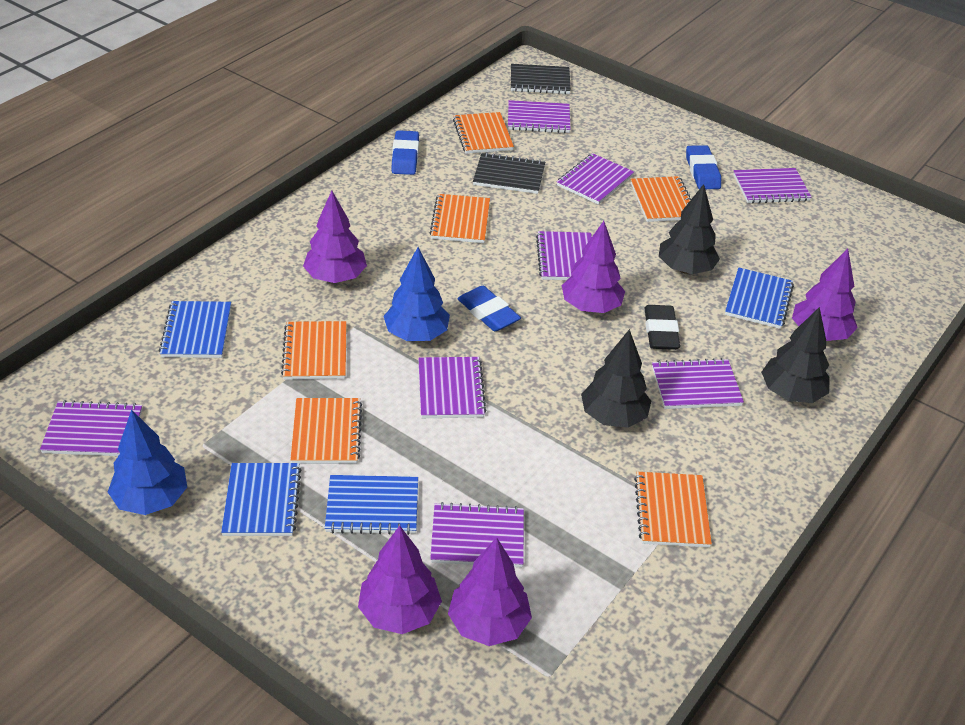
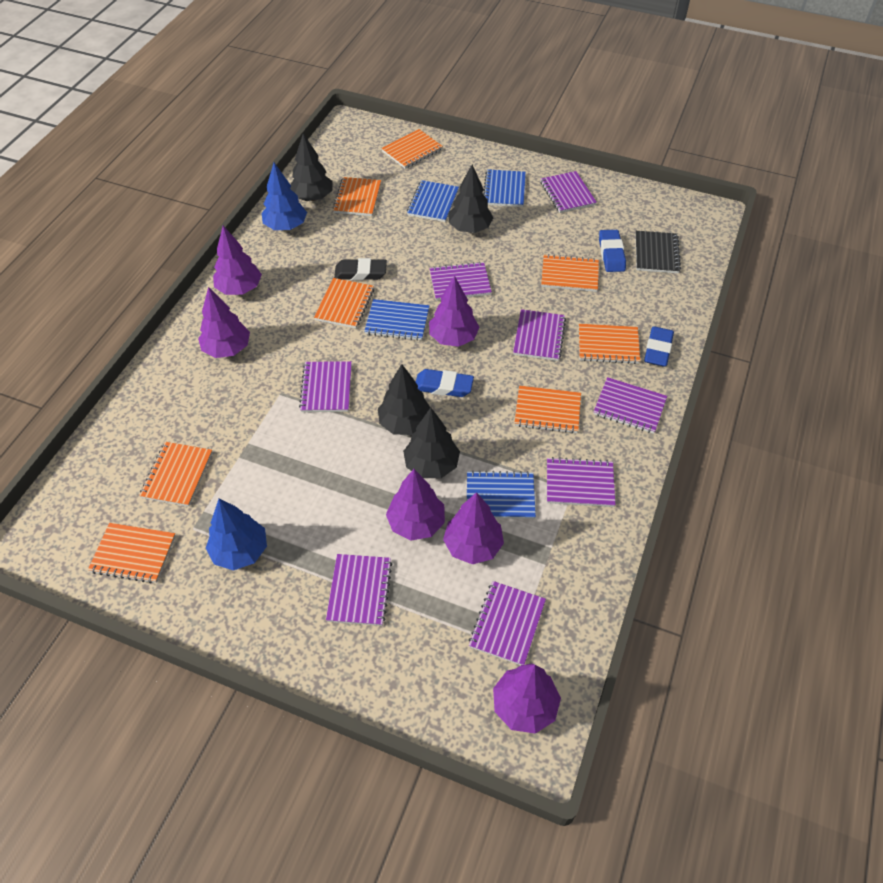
black notebook: [473,153,545,194] [511,64,571,94] = 2 -> [635,231,681,274] = 1
black tree: [581,329,651,428] [659,184,720,274] [761,307,830,403] = 3 -> [290,134,333,201] [378,364,430,435] [403,408,460,478] [448,164,494,233] = 4
orange notebook: [281,321,347,380] [290,398,362,464] [429,194,490,243] [453,112,514,154] [631,176,691,222] [634,472,712,547] = 6 -> [88,523,176,583] [139,442,213,507] [314,278,374,328] [333,177,381,216] [381,129,443,169] [515,386,581,434] [541,254,599,292] [579,324,640,364] = 8
purple tree: [303,191,367,283] [358,526,442,634] [448,537,532,646] [562,221,625,313] [792,249,858,341] = 5 -> [198,287,250,358] [213,226,262,295] [386,469,445,540] [429,276,479,347] [443,492,504,564] [493,663,561,734] = 6

